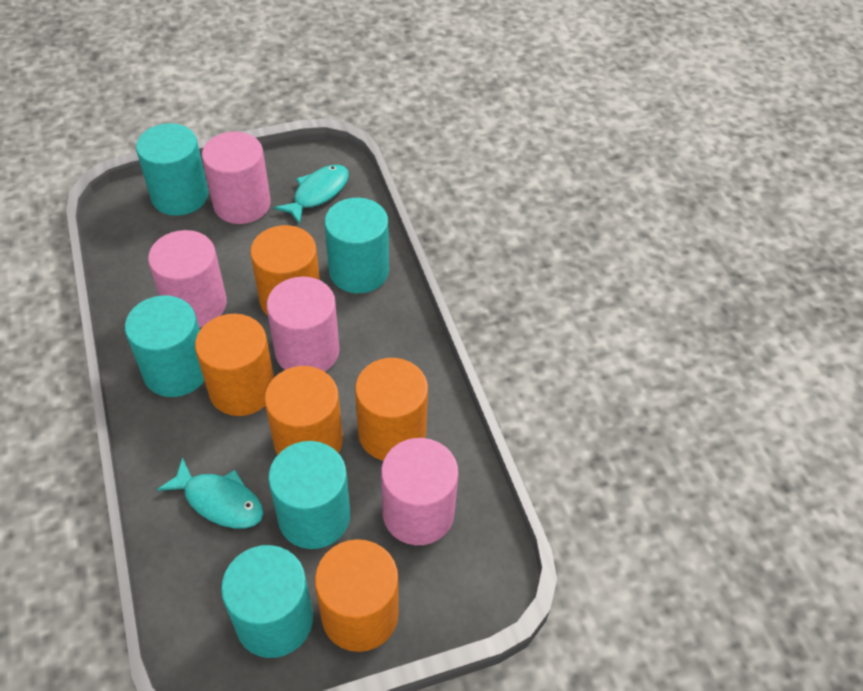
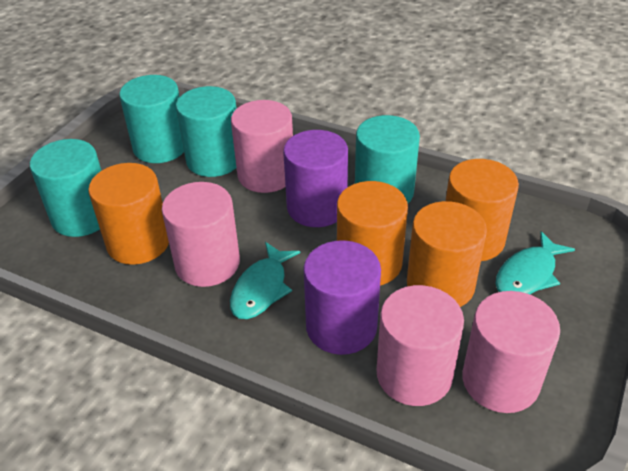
orange cylinder: [195,314,274,416] [250,225,320,316] [264,366,343,455] [315,539,399,652] [355,358,428,461] = 5 -> [88,163,169,265] [337,181,408,285] [407,201,487,307] [446,159,519,261] = 4
purple cylinder: none = 0 -> [283,130,348,227] [303,240,381,355] = 2
turquoise cylinder: [125,295,204,397] [136,123,208,216] [221,545,313,658] [268,441,350,549] [324,198,389,293] = 5 -> [30,139,102,237] [119,75,184,163] [176,86,237,177] [355,115,420,203] = 4

